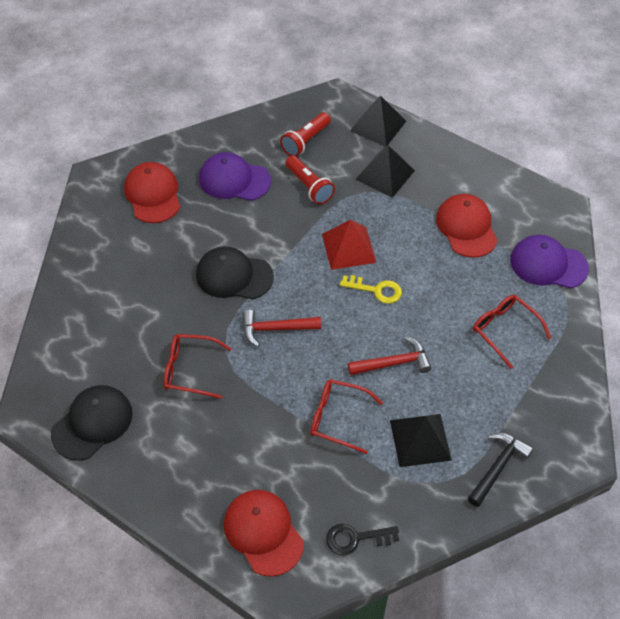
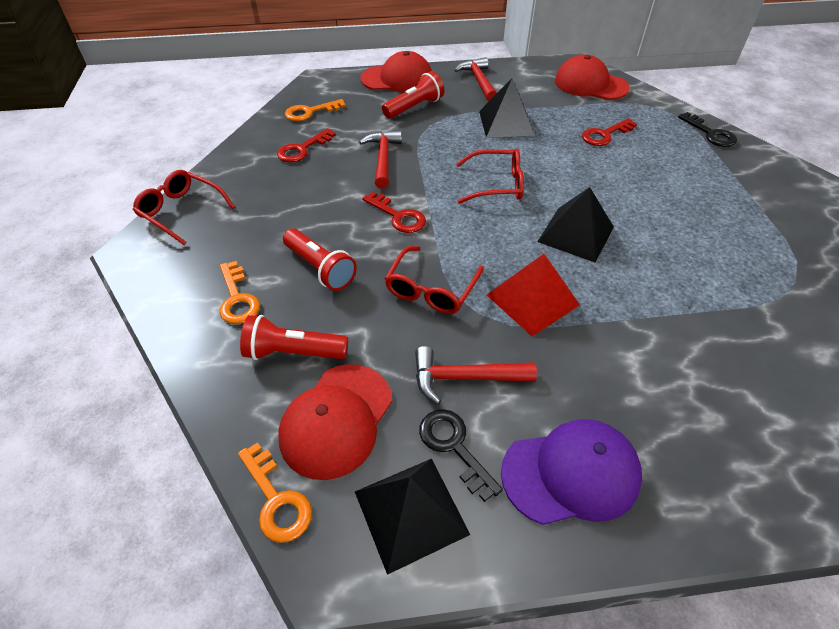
black cap: [51,385,133,460] [196,247,274,299] = 2 -> none = 0
black hammer: [468,433,533,507] = 1 -> none = 0
black key: [326,524,399,555] = 1 -> [419,409,503,502] [678,112,737,147] = 2
orange key: none = 0 -> [220,261,260,324] [238,442,312,543] [285,99,346,121] = 3
purple cap: [199,152,271,201] [510,235,589,288] = 2 -> [501,419,642,525] = 1
red flashlight: [280,112,331,156] [285,155,335,204] = 2 -> [240,315,348,360] [283,228,357,291] [382,71,444,119] = 3
red hammer: [242,310,321,347] [348,337,432,375] = 2 -> [359,131,402,189] [415,346,537,404] [454,57,497,101] = 3
red key: none = 0 -> [277,128,336,162] [362,192,426,233] [582,118,637,146] = 3
yellow key: [340,275,402,304] = 1 -> none = 0

